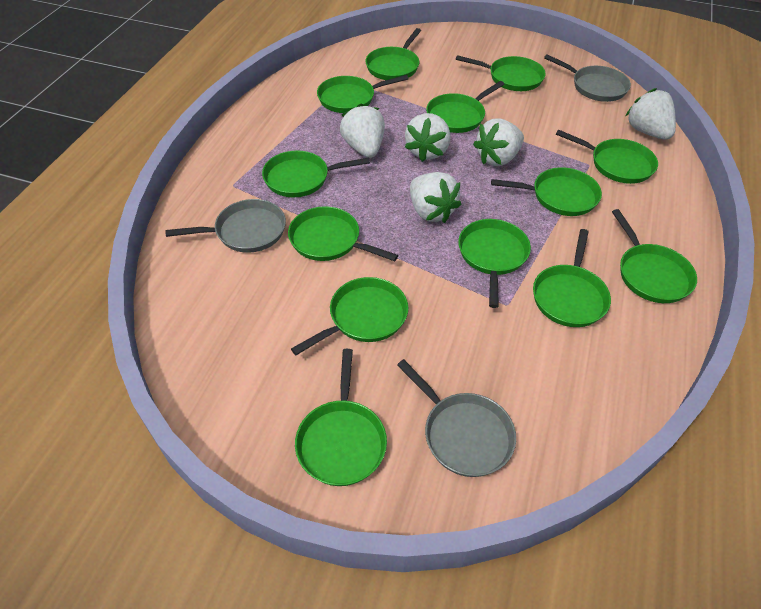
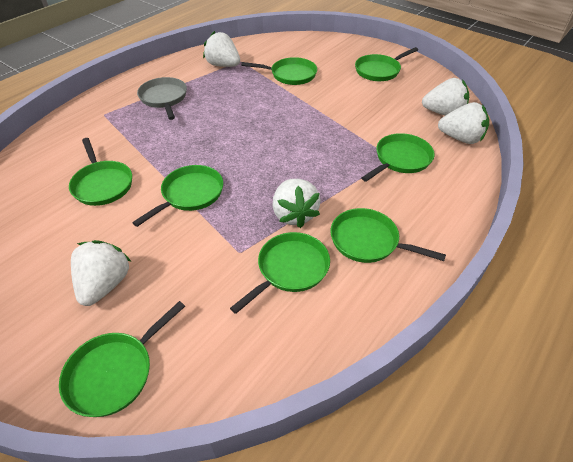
green pan: [262,150,370,197] [288,206,398,261] [291,277,408,355] [295,349,387,486] [317,75,408,113] [365,28,421,80] [426,81,505,133] [456,55,546,91] [458,219,531,308] [491,167,602,216] [533,229,611,327] [556,130,658,184] [612,209,697,303] = 13 -> [59,301,185,417] [69,138,132,206] [132,165,223,227] [230,232,330,314] [241,57,317,85] [330,208,446,263] [355,47,418,81] [361,133,435,182] = 8
grey pan: [165,199,286,253] [397,359,516,477] [544,54,631,102] = 3 -> [137,77,187,120] = 1

